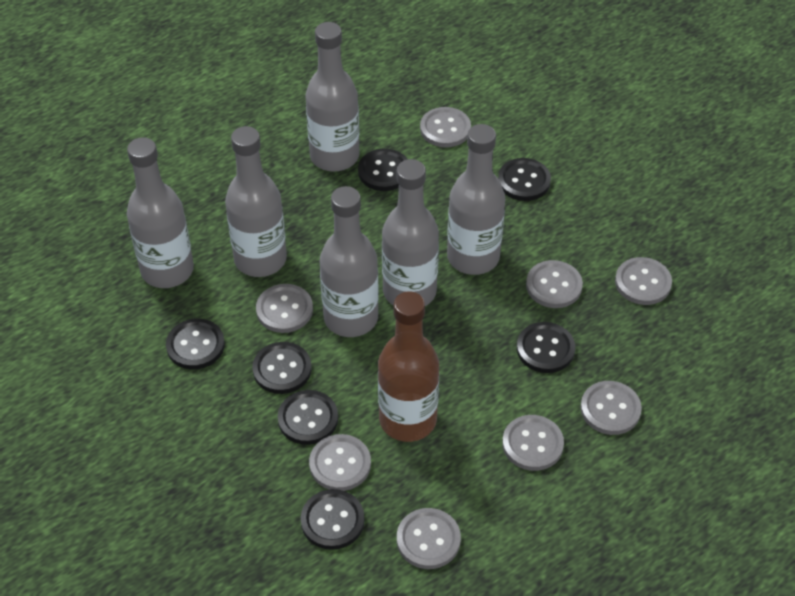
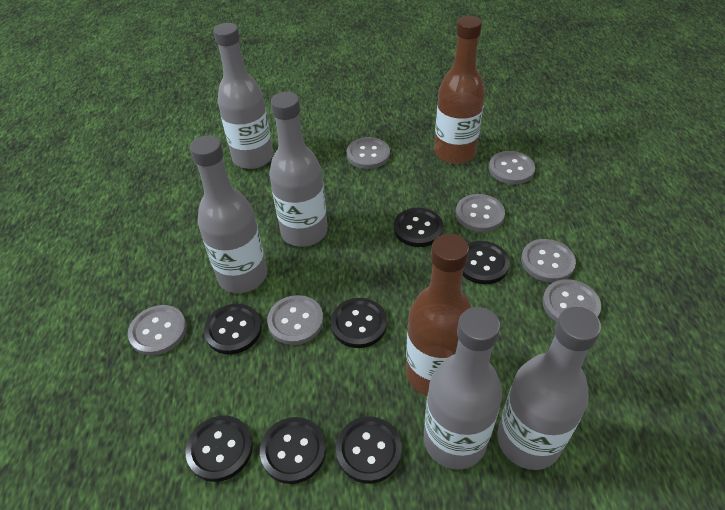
brown bottle: [378,291,439,442] = 1 -> [406,234,472,396] [434,16,485,164] = 2
grey bottle: [127,137,194,288] [225,126,287,277] [305,22,360,172] [320,186,379,337] [382,159,439,306] [447,124,505,275] = 6 -> [190,136,267,293] [213,23,273,169] [269,92,328,247] [424,307,502,470] [497,307,601,470] = 5
grey button: [256,284,313,333] [309,434,371,491] [397,508,461,569] [420,107,471,148] [502,415,564,471] [526,260,583,308] [580,381,642,435] [615,257,672,305] = 8 -> [128,305,187,356] [267,295,324,345] [347,137,390,169] [456,194,505,232] [489,151,535,184] [521,239,576,282] [542,279,601,322] = 7

